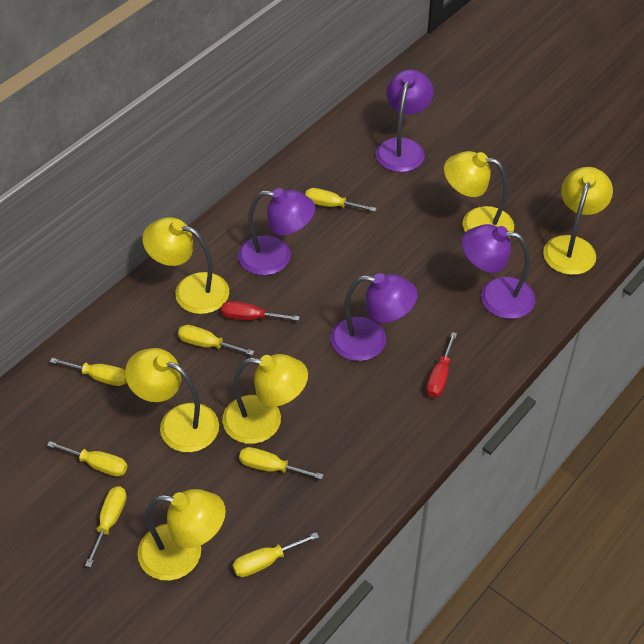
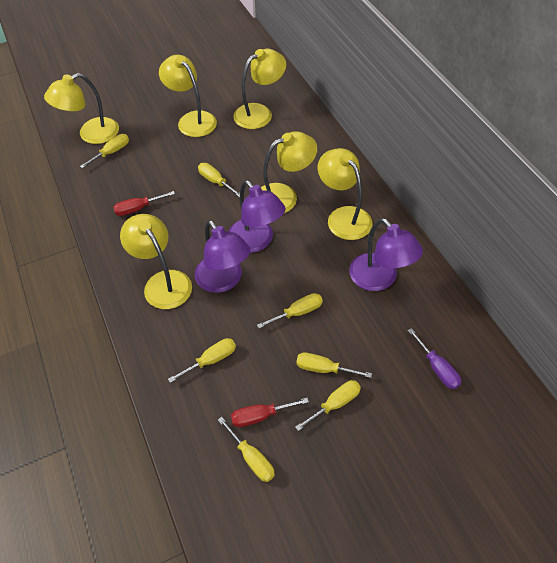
purple lamp: [238,188,315,275] [330,273,418,361] [376,69,433,172] [462,224,535,319] = 4 -> [195,220,250,293] [229,180,286,253] [349,218,423,291] = 3
purple screwdriver: none = 0 -> [408,328,461,389] = 1

